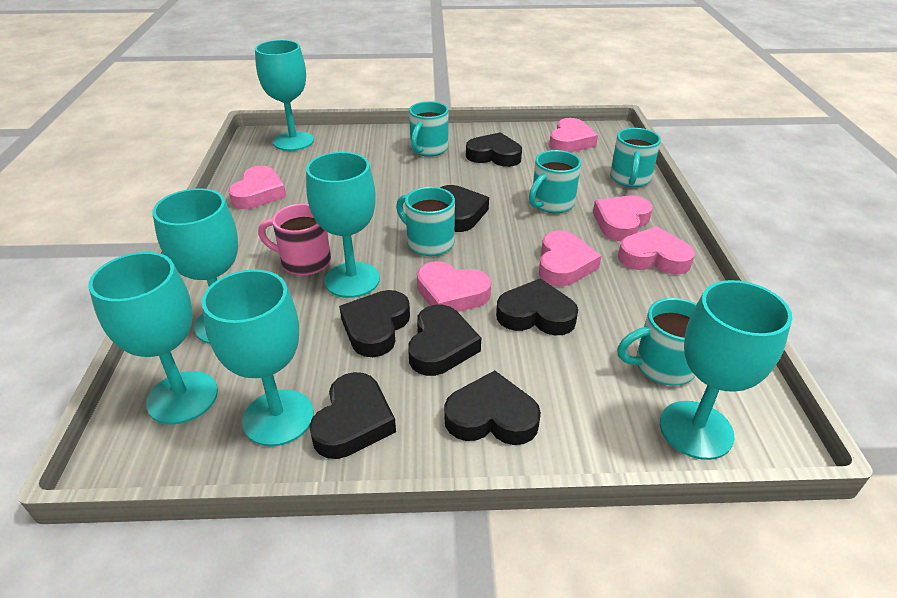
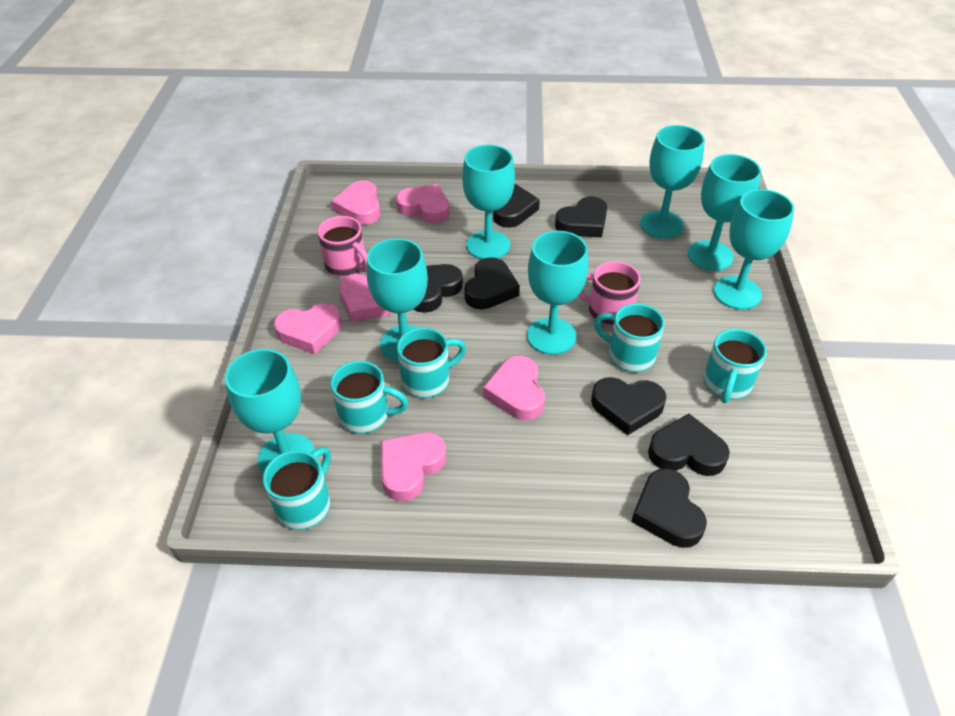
pink mug: [258,204,331,276] = 1 -> [317,216,368,277] [578,261,641,326] = 2
turquoise goblet: [89,252,218,425] [152,188,238,344] [202,269,314,447] [255,40,314,151] [306,152,380,298] [660,280,792,460] = 6 -> [225,349,314,473] [367,238,428,362] [462,145,515,259] [527,231,588,355] [640,125,705,239] [688,154,761,271] [713,189,794,310] = 7

